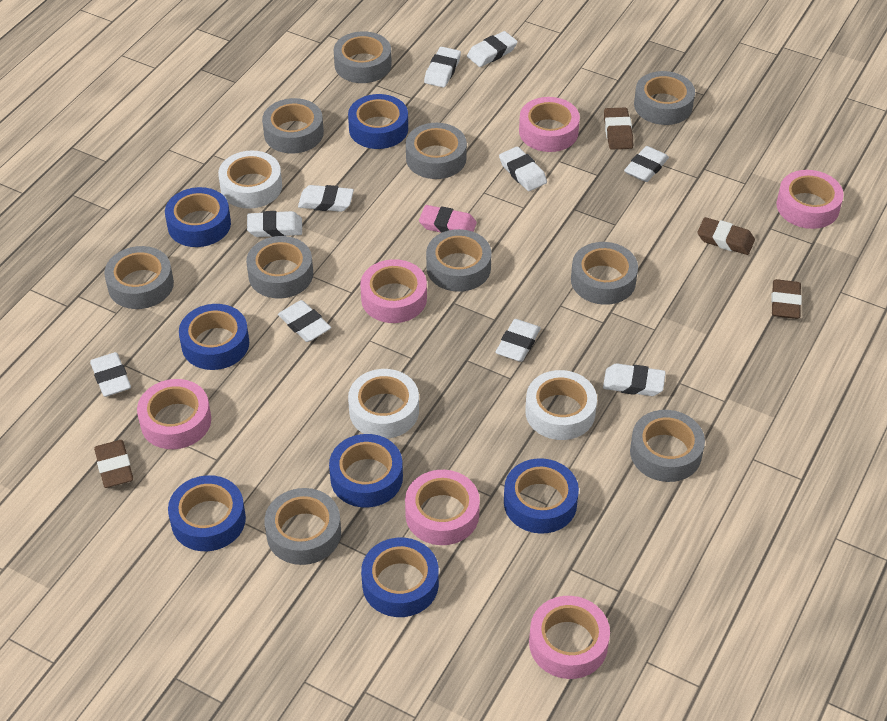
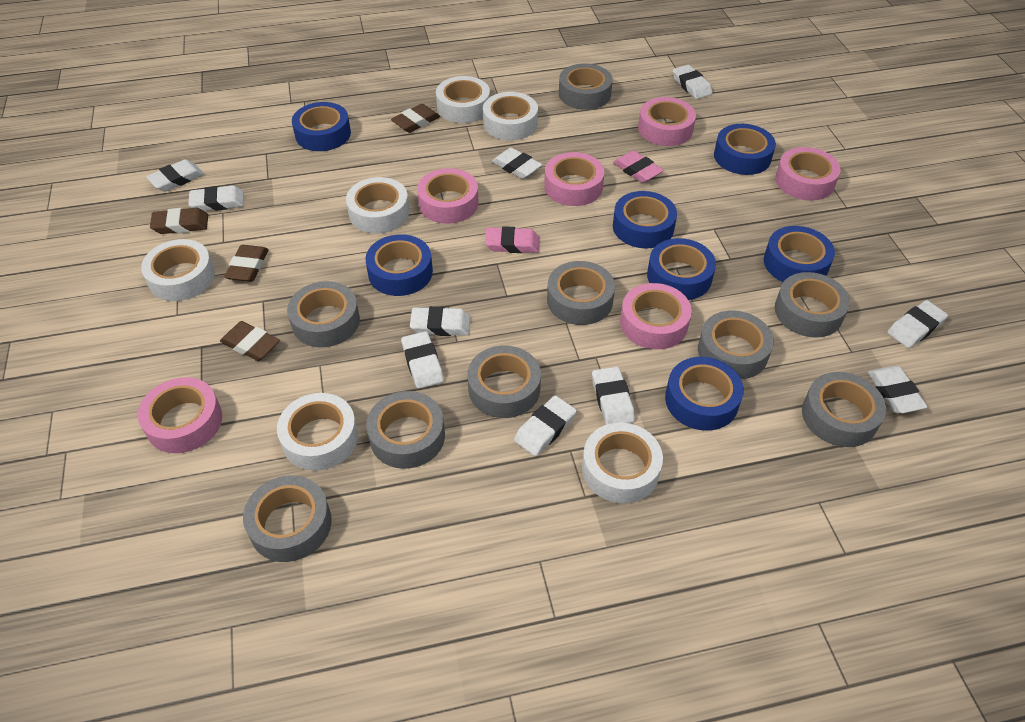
grey tape: [104,246,174,309] [246,236,313,298] [262,98,324,153] [265,488,341,565] [334,31,392,83] [406,123,467,179] [426,229,492,292] [571,242,638,305] [630,410,705,482] [634,71,695,125] = 10 -> [243,475,332,562] [287,281,360,347] [366,391,445,469] [467,346,541,418] [547,261,615,325] [559,64,613,110] [698,310,774,379] [775,272,850,337] [802,372,886,447] = 9
pink eraser: [419,205,477,233] = 1 -> [485,226,539,253] [613,150,664,183] = 2
white tape: [218,150,282,209] [348,369,419,439] [525,370,597,440] = 3 -> [141,239,215,301] [277,393,358,471] [346,177,409,233] [436,76,490,123] [483,92,538,140] [582,423,663,503] = 6

